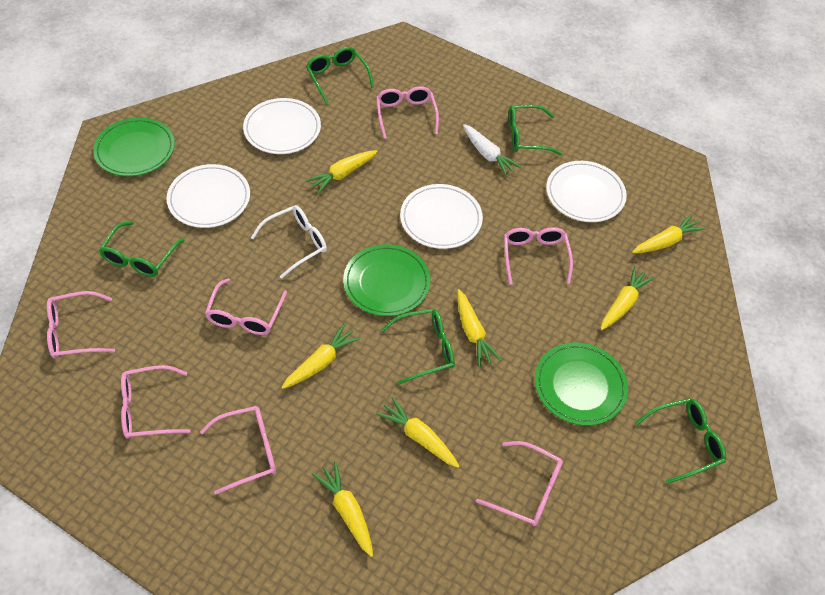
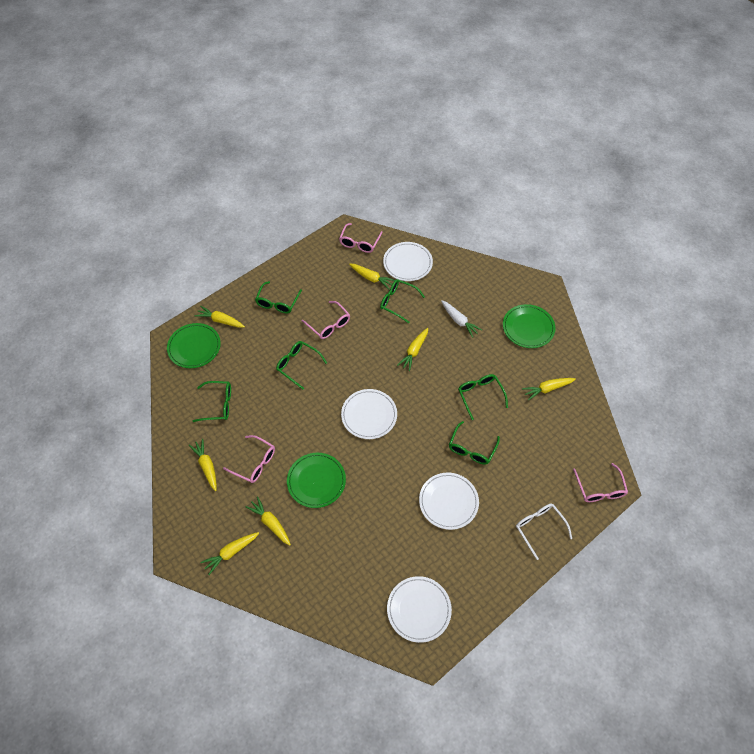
green glasses: [99,221,184,277] [306,47,374,103] [381,309,455,385] [509,105,562,156] [635,398,726,484] = 5 -> [193,381,231,422] [255,281,302,313] [276,341,327,390] [380,279,425,324] [449,421,500,465] [458,374,508,420] = 6
pink glasses: [47,291,115,358] [121,365,191,439] [200,406,276,495] [205,278,287,335] [376,86,439,139] [476,441,563,526] [504,227,573,285] = 7 -> [223,435,275,483] [301,301,350,339] [339,223,383,253] [573,463,628,502] = 4

